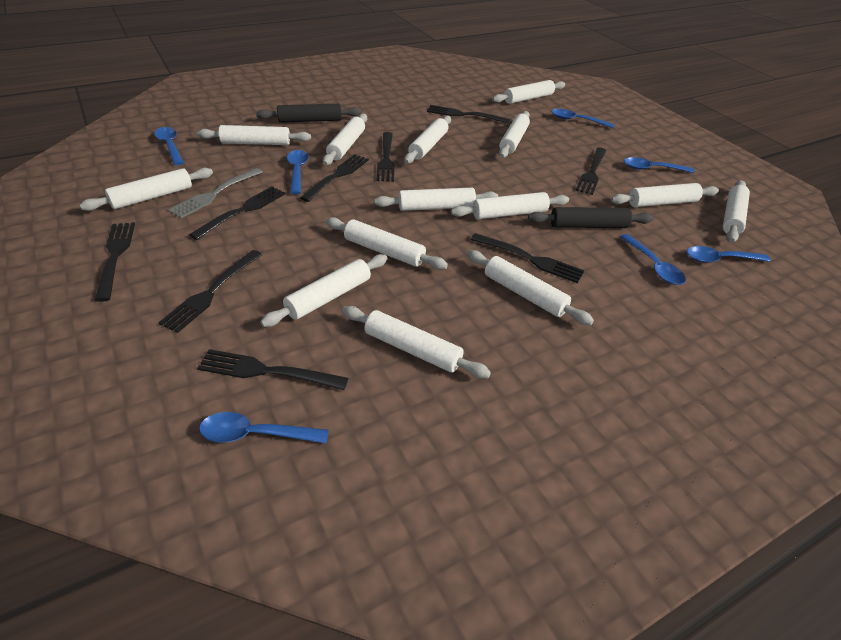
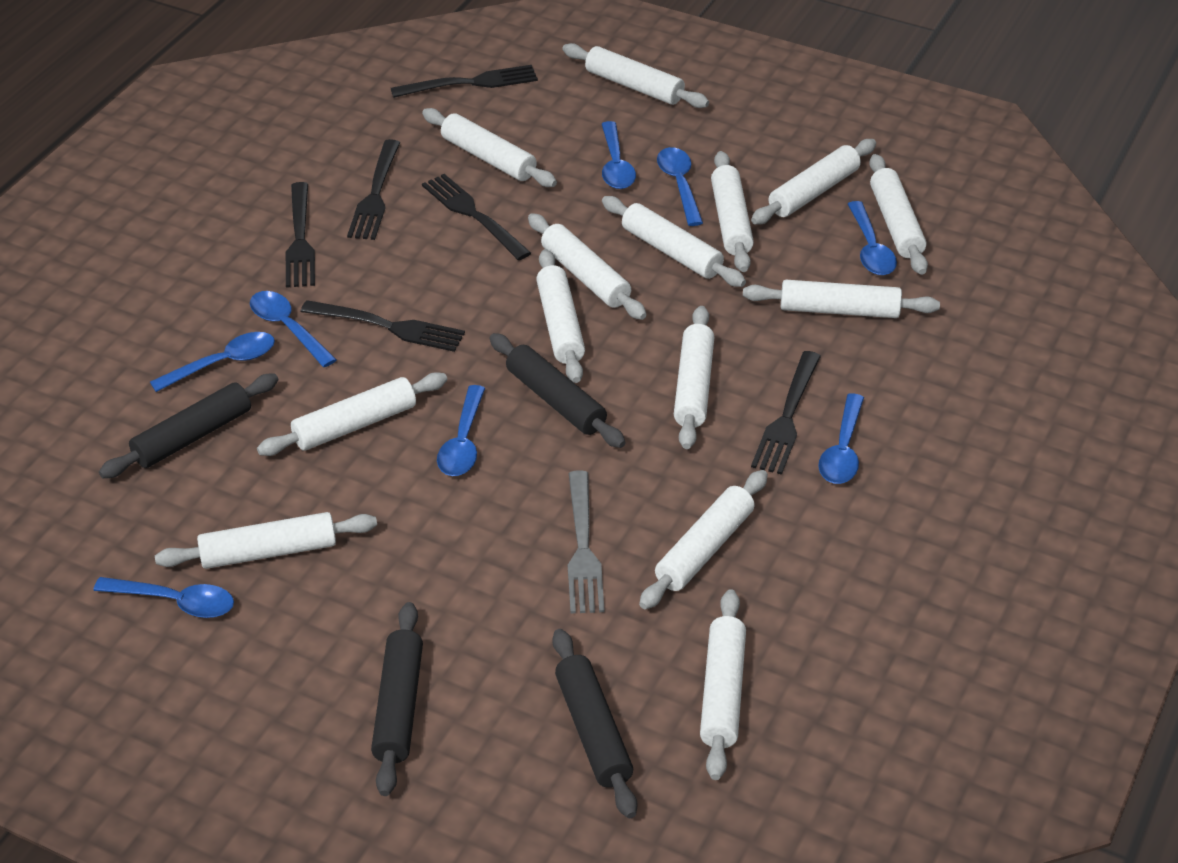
black fork: [94,222,135,302] [158,250,262,333] [189,186,286,240] [197,349,348,390] [300,154,369,202] [376,132,395,182] [427,105,510,124] [470,233,584,283] [575,148,606,195] = 9 -> [286,182,315,288] [301,300,465,352] [347,139,400,240] [391,65,538,98] [422,174,531,260] [751,351,821,475] = 6
black rolling pin: [256,104,361,123] [528,207,653,228] = 2 -> [99,374,278,478] [371,602,423,796] [490,333,626,448] [552,629,637,819] = 4
blue spoon: [154,127,184,165] [199,412,329,443] [287,150,309,194] [551,109,614,128] [620,234,686,285] [624,157,695,173] [686,246,771,263] = 7 -> [93,577,234,618] [150,332,275,392] [250,291,337,367] [437,385,485,476] [602,121,636,189] [657,147,703,226] [818,393,864,484] [848,201,897,275] = 8

